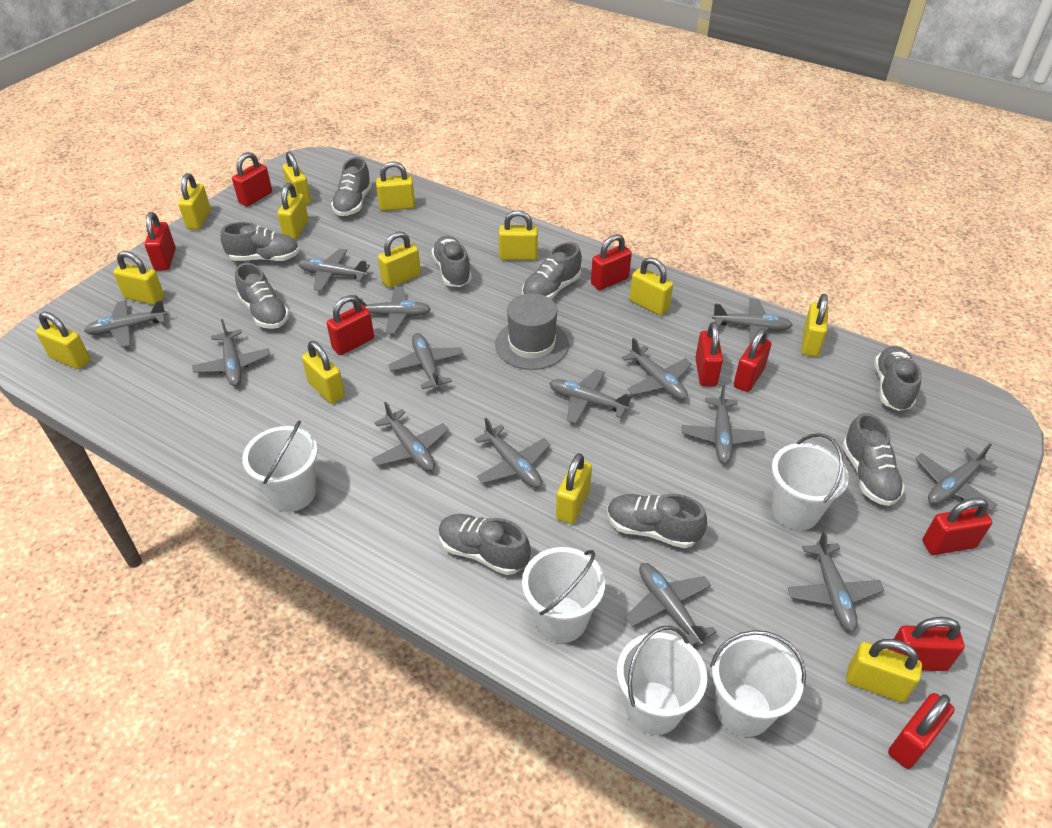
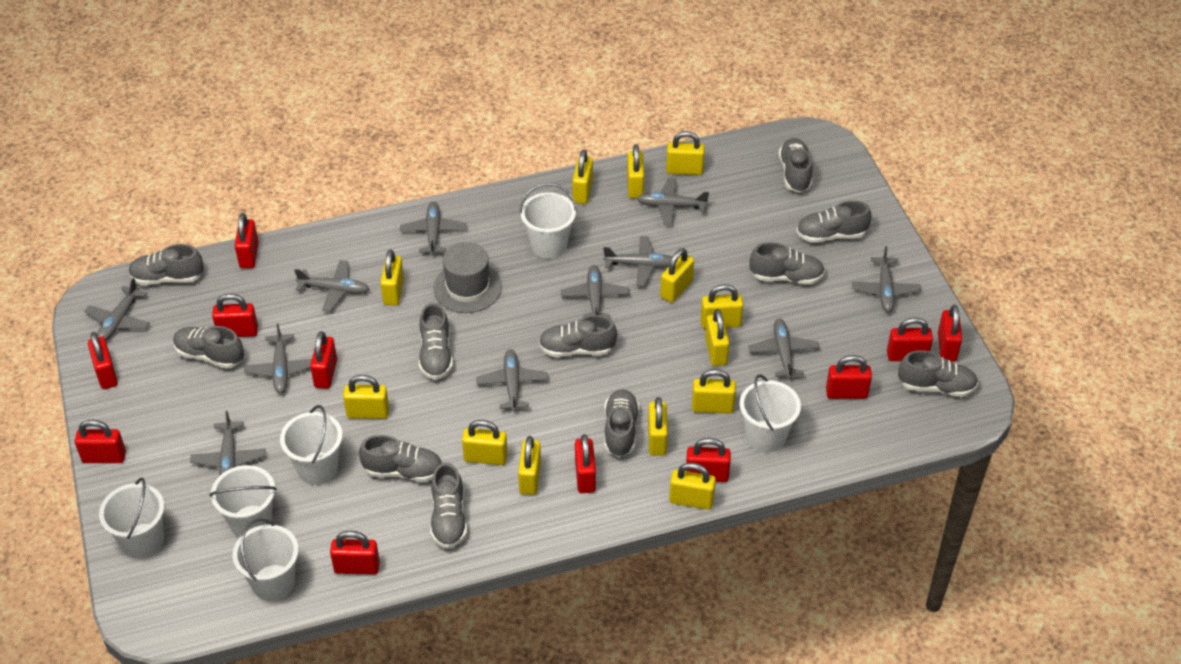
grey plane: [84,300,167,348] [192,319,270,386] [298,248,370,291] [351,287,431,334] [372,402,449,471] [388,333,463,389] [474,418,550,488] [549,369,632,424] [622,338,692,400] [626,563,717,646] [682,385,765,464] [712,298,792,343] [788,530,884,632] [915,444,998,511] = 14 -> [84,278,150,341] [190,411,265,476] [244,323,312,394] [294,260,369,312] [400,202,466,256] [476,349,548,412] [561,265,630,318] [603,236,672,286] [637,178,709,225] [748,319,819,379] [852,246,921,312] = 11
grey shoe: [221,222,299,261] [235,263,290,329] [331,157,372,216] [431,236,472,287] [439,514,531,575] [522,242,582,299] [607,494,707,548] [842,413,905,506] [874,346,922,411] = 9 -> [129,244,204,285] [173,326,244,369] [359,435,442,482] [419,303,453,380] [430,463,467,549] [538,315,617,357] [604,389,639,457] [749,242,825,285] [779,138,813,192] [796,201,871,243] [898,350,978,397] = 11
red padlock: [145,212,176,271] [232,152,272,207] [327,295,374,355] [591,234,632,290] [695,322,723,386] [734,328,772,392] [888,617,965,671] [888,693,955,769] [922,498,992,555] = 9 -> [74,419,126,463] [88,332,118,389] [212,293,258,337] [235,213,259,268] [310,331,337,389] [330,531,380,575] [575,434,596,493] [686,438,731,482] [826,355,872,399] [887,317,933,361] [938,305,962,362] = 11
white bucket: [242,420,318,512] [522,547,605,643] [617,626,707,735] [710,630,806,737] [772,433,849,530] = 5 -> [99,478,164,559] [209,465,277,538] [233,518,299,601] [280,405,343,485] [519,183,577,259] [740,374,801,453] = 6

